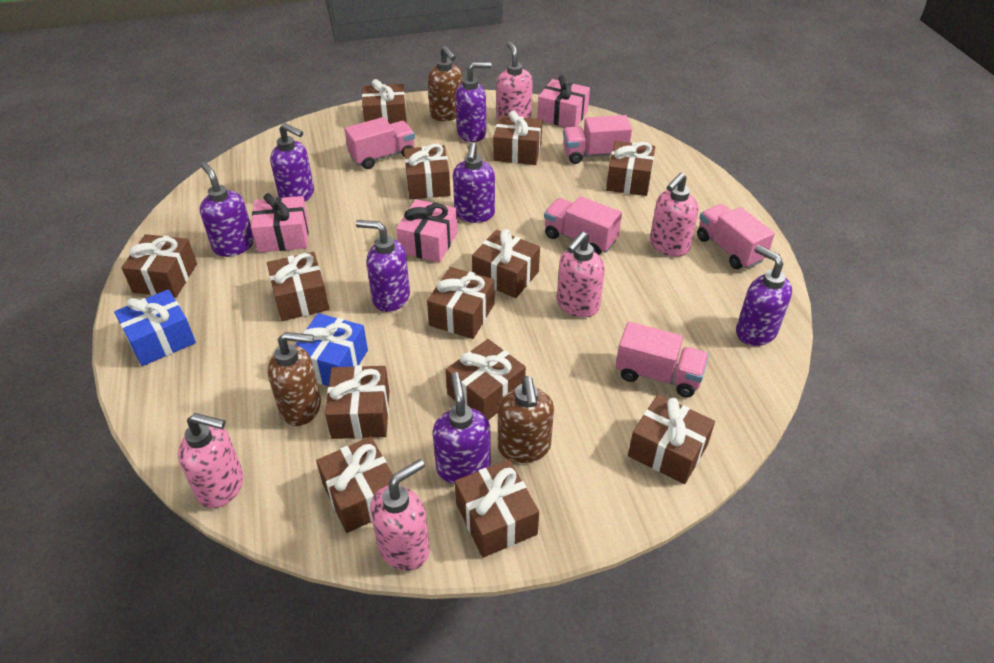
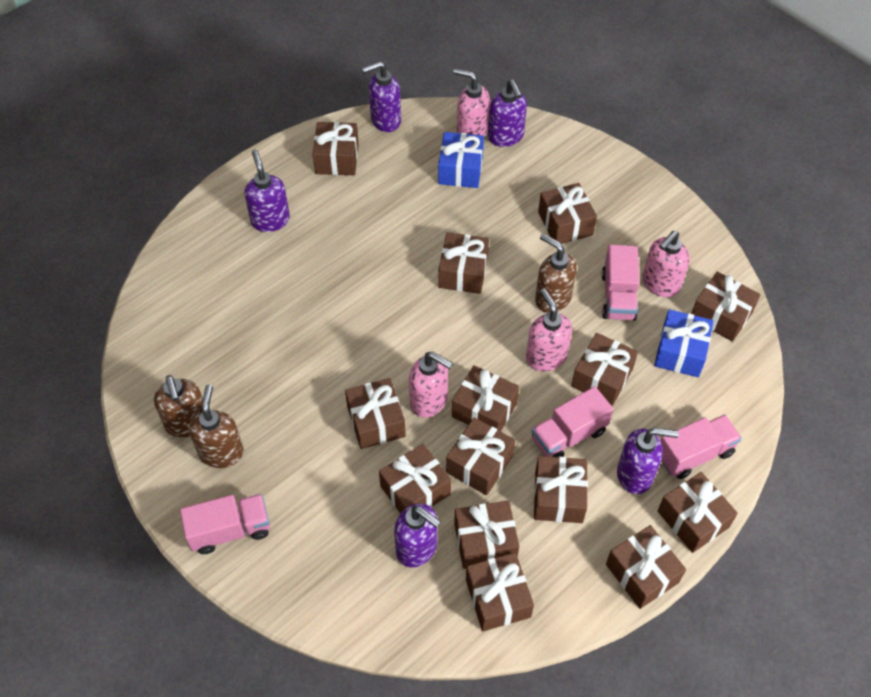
brown gift: [121,234,197,298] [267,252,329,321] [316,437,393,533] [325,365,390,439] [362,79,407,124] [404,144,451,199] [427,267,494,339] [446,339,526,420] [455,460,539,557] [472,229,540,298] [493,111,542,165] [606,141,655,196] [628,394,715,484] = 13 -> [313,122,359,175] [345,378,406,449] [379,444,451,514] [438,232,489,294] [446,417,515,495] [452,365,519,432] [454,500,519,569] [466,553,534,631] [534,456,588,523] [538,183,597,244] [571,333,638,406] [606,525,686,609] [658,472,738,553] [691,271,760,342] = 14
pink gift: [251,193,309,252] [396,199,458,262] [537,75,590,127] = 3 -> none = 0
pink soap dispenser: [178,413,244,508] [370,459,430,571] [496,42,533,120] [557,232,605,317] [650,173,699,257] = 5 -> [409,352,453,418] [453,68,490,137] [526,289,572,372] [642,231,690,297] = 4
pink truck: [345,117,415,169] [544,196,622,255] [563,115,632,164] [616,322,709,397] [697,204,775,269] = 5 -> [180,494,270,554] [532,386,614,457] [602,245,639,321] [661,414,742,479] = 4
purple soap dispenser: [200,162,254,257] [270,123,314,202] [356,220,410,312] [433,372,491,484] [453,142,495,223] [456,62,491,142] [736,245,792,346] = 7 -> [244,149,290,232] [362,61,401,132] [394,503,441,567] [488,80,527,147] [617,428,679,494] = 5

